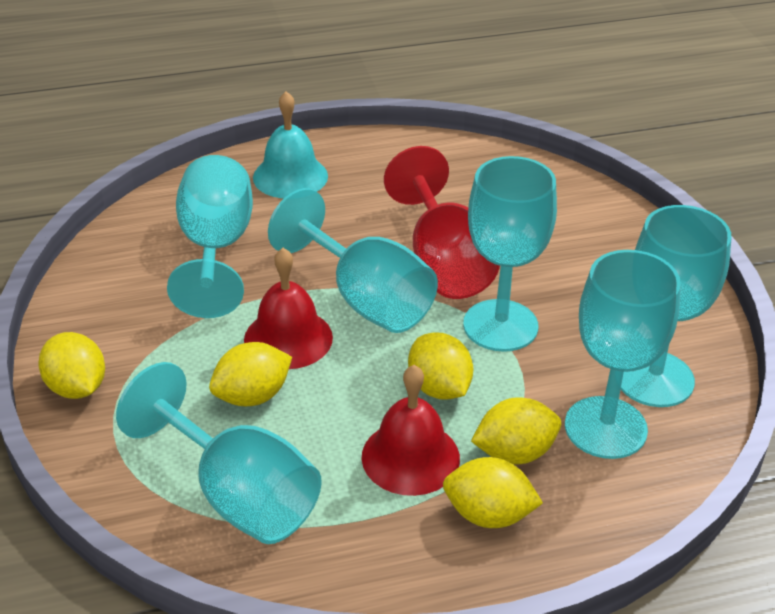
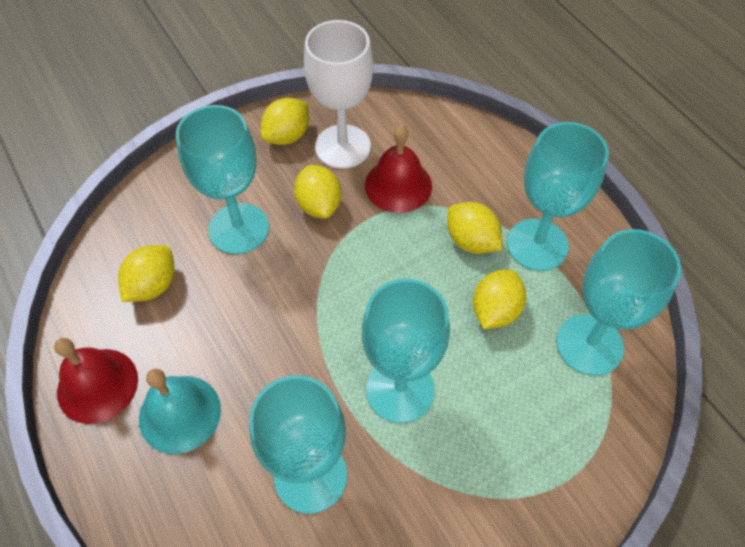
red goblet: [384,146,500,299] = 1 -> none = 0
turquoise goblet: [116,362,322,544] [167,155,253,318] [268,188,438,333] [463,156,557,352] [565,250,681,459] [621,205,732,407] = 6 -> [176,105,269,254] [249,375,347,514] [362,279,450,423] [507,122,609,271] [556,229,681,376] = 5
white goblet: none = 0 -> [304,20,373,169] = 1

